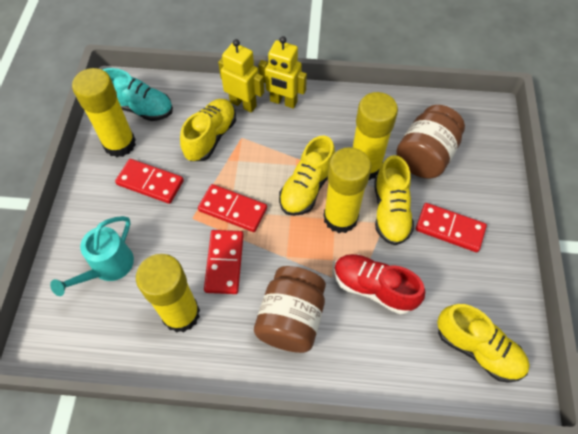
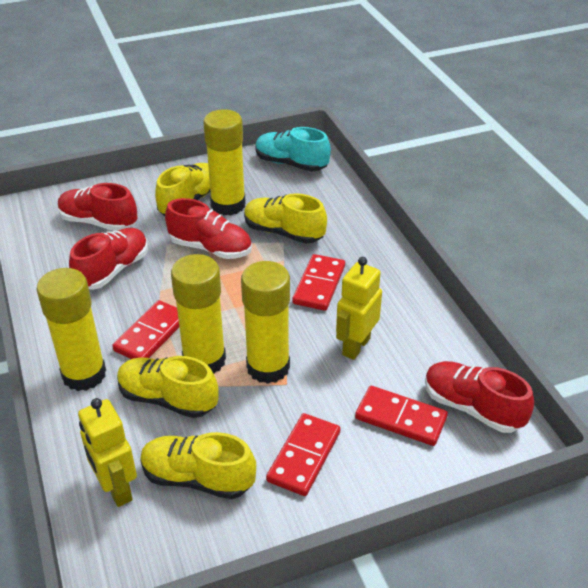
brown jar: [254,266,326,353] [396,105,465,178] = 2 -> none = 0
red shoe: [334,254,425,314] = 1 -> [58,183,137,231] [69,228,148,290] [165,198,252,259] [425,361,534,433] = 4
turquoise watering can: [50,216,134,296] = 1 -> none = 0

